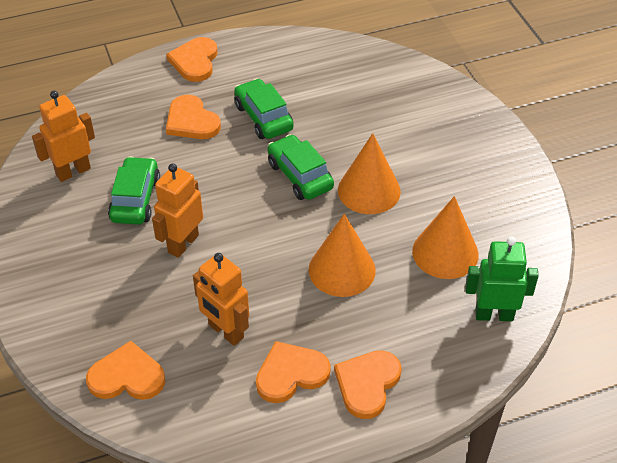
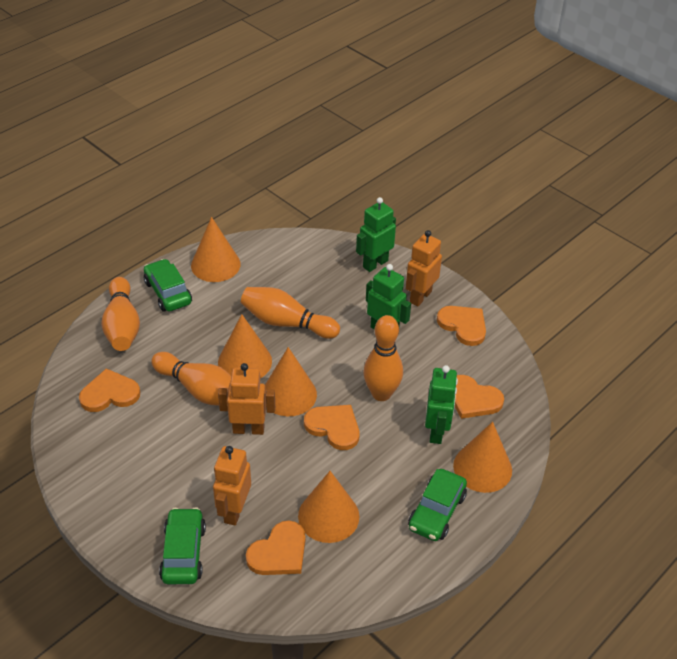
green robot: [465,236,539,321] = 1 -> [356,197,396,272] [366,264,411,335] [425,365,458,444] = 3
orange bowling pin: none = 0 -> [101,277,140,351] [151,352,231,406] [241,287,340,339] [363,315,403,401] = 4
orange cone: [309,214,376,297] [338,133,401,214] [412,196,479,279] = 3 -> [191,217,241,282] [218,314,272,378] [265,347,317,416] [298,471,359,543] [453,422,512,493] = 5

